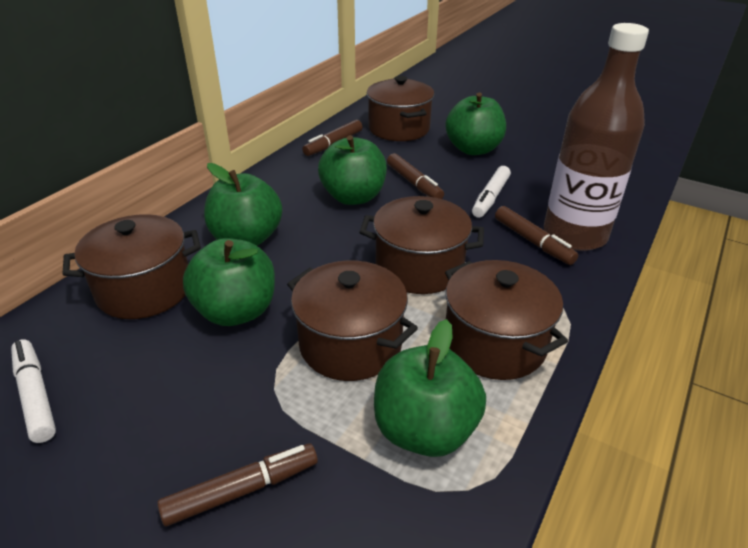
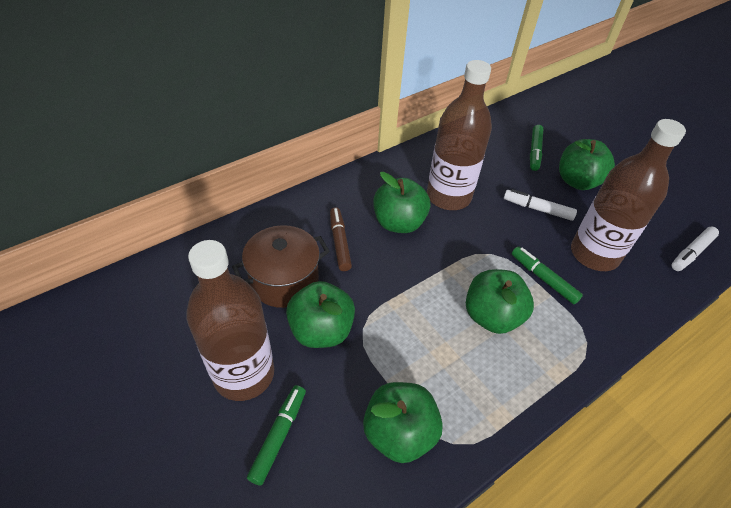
brown bottle: [544,23,649,251] = 1 -> [186,240,274,401] [427,60,492,210] [571,119,686,271] = 3
brown marker: [157,443,318,526] [302,120,362,156] [387,153,444,199] [495,206,578,265] = 4 -> [330,207,352,271] = 1
brown pot: [62,214,201,319] [287,261,418,381] [359,196,484,294] [367,76,434,141] [445,260,568,380] = 5 -> [232,225,330,308] = 1
green marker: none = 0 -> [247,385,306,486] [512,246,583,304] [530,125,543,171] = 3

